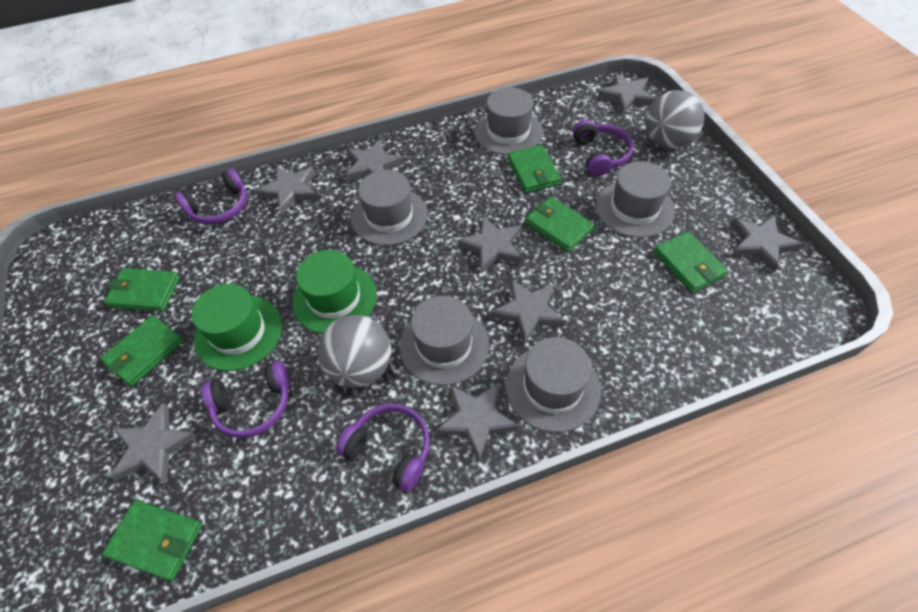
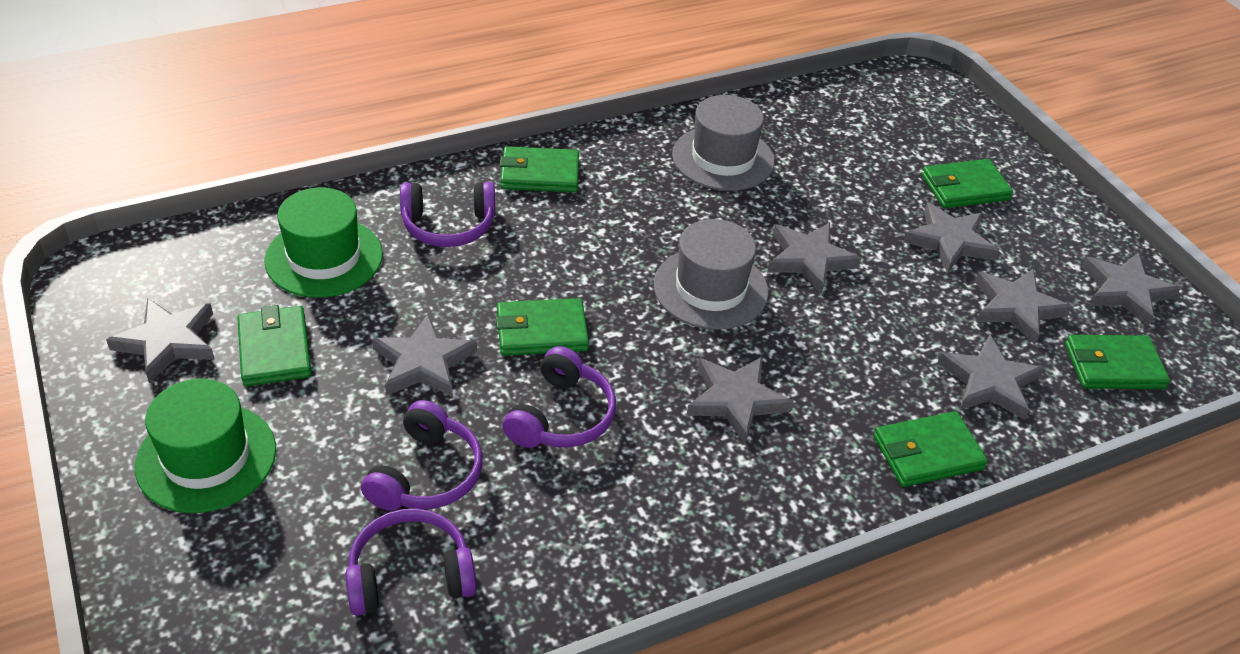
grey ball: [318,315,391,388] [645,90,705,149] = 2 -> none = 0
grey hat: [351,170,428,246] [400,296,489,386] [474,87,543,155] [506,337,601,432] [596,161,675,238] = 5 -> [654,219,769,330] [672,95,775,191] = 2

